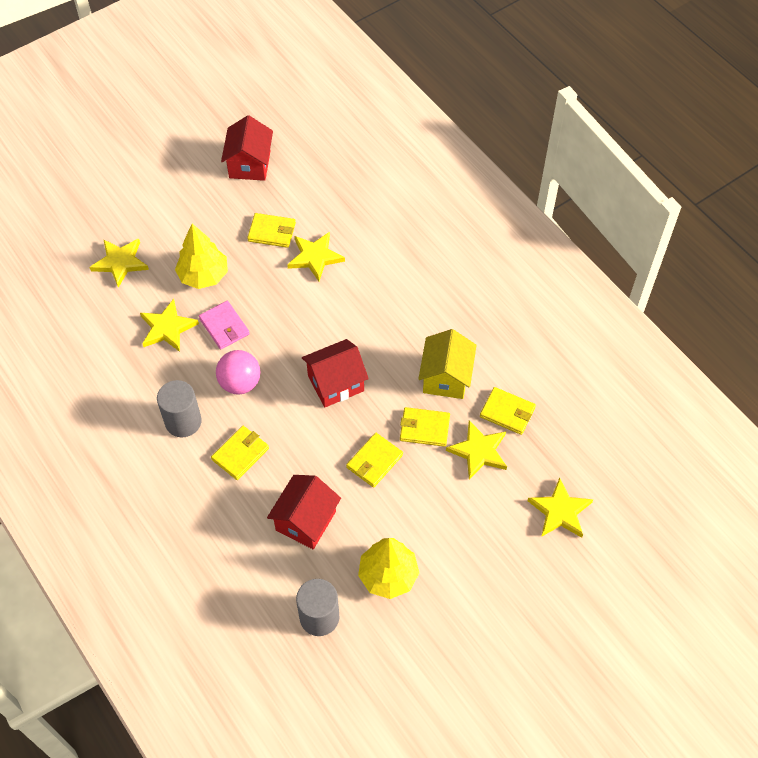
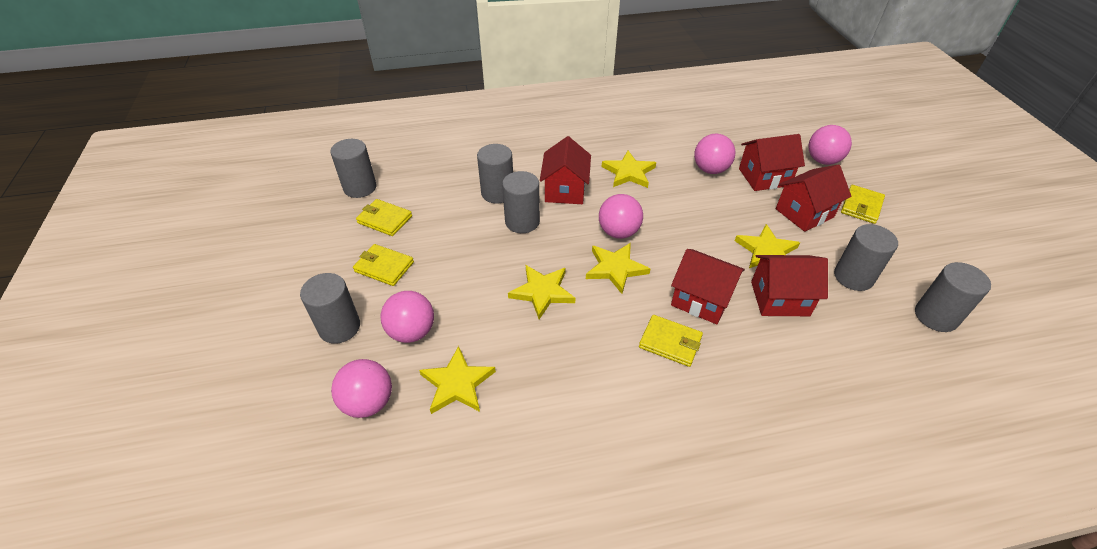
grey cylinder: [157,380,202,437] [296,579,340,636] = 2 -> [300,273,360,344] [330,139,376,198] [477,144,513,204] [502,171,540,233] [834,224,898,291] [915,262,991,332] = 6
pink ball: [216,350,260,395] = 1 -> [331,359,392,418] [381,291,434,343] [599,194,643,239] [694,134,736,174] [808,125,852,165] = 5
pink wallet: [199,301,250,350] = 1 -> none = 0
red house: [221,115,273,181] [267,475,341,549] [302,339,369,408] = 3 -> [540,136,591,204] [671,249,745,324] [739,134,805,191] [751,255,828,316] [776,164,851,232] = 5
yellow house: [418,329,477,399] = 1 -> none = 0
yellow tree: [175,224,228,289] [358,538,419,599] = 2 -> none = 0
yellow wallet: [211,426,269,480] [247,213,296,248] [346,433,403,488] [400,407,450,447] [480,387,536,435] = 5 -> [353,244,414,286] [356,199,412,236] [639,315,703,367] [841,185,885,224] = 4

